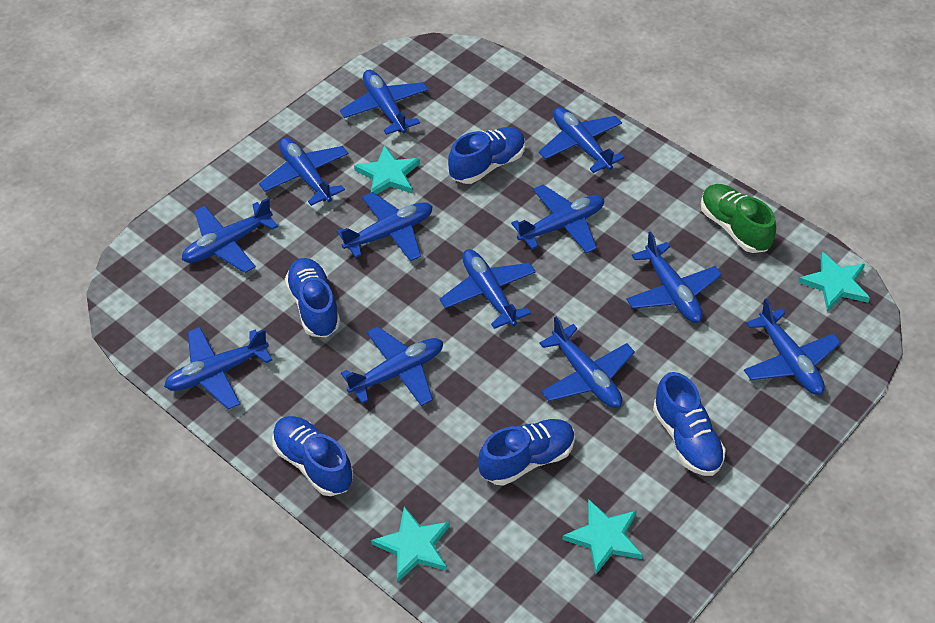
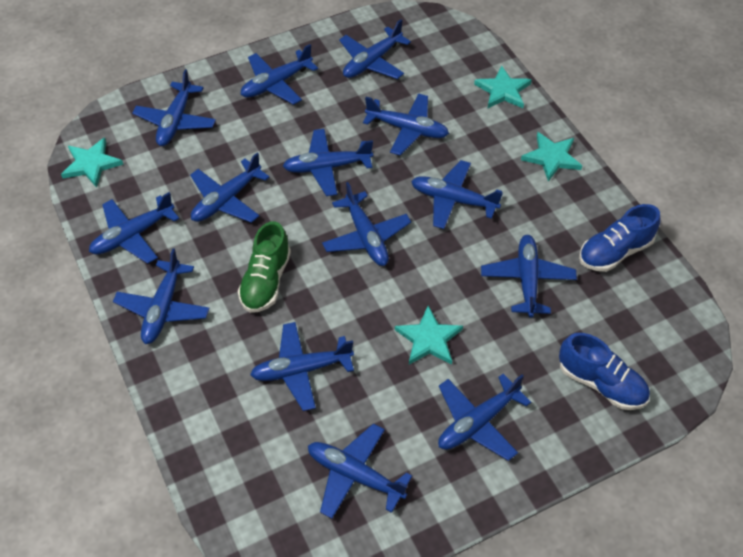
blue plane: [164,327,272,409] [182,198,278,273] [259,138,349,206] [337,192,433,261] [340,70,428,135] [341,326,443,406] [439,249,536,329] [511,185,604,253] [539,107,624,173] [539,317,635,408] [626,231,722,323] [744,298,841,395] = 12 -> [89,192,179,264] [113,249,210,344] [132,69,216,146] [190,153,270,223] [240,44,318,105] [250,322,354,411] [283,129,373,196] [308,424,412,519] [322,182,411,266] [339,19,411,79] [363,93,449,155] [411,160,503,229] [438,374,531,461] [481,235,577,318] = 14
blue shoe: [272,416,353,496] [285,258,340,337] [448,127,525,184] [478,419,575,486] [653,372,726,476] = 5 -> [559,333,650,410] [579,204,661,272] = 2

